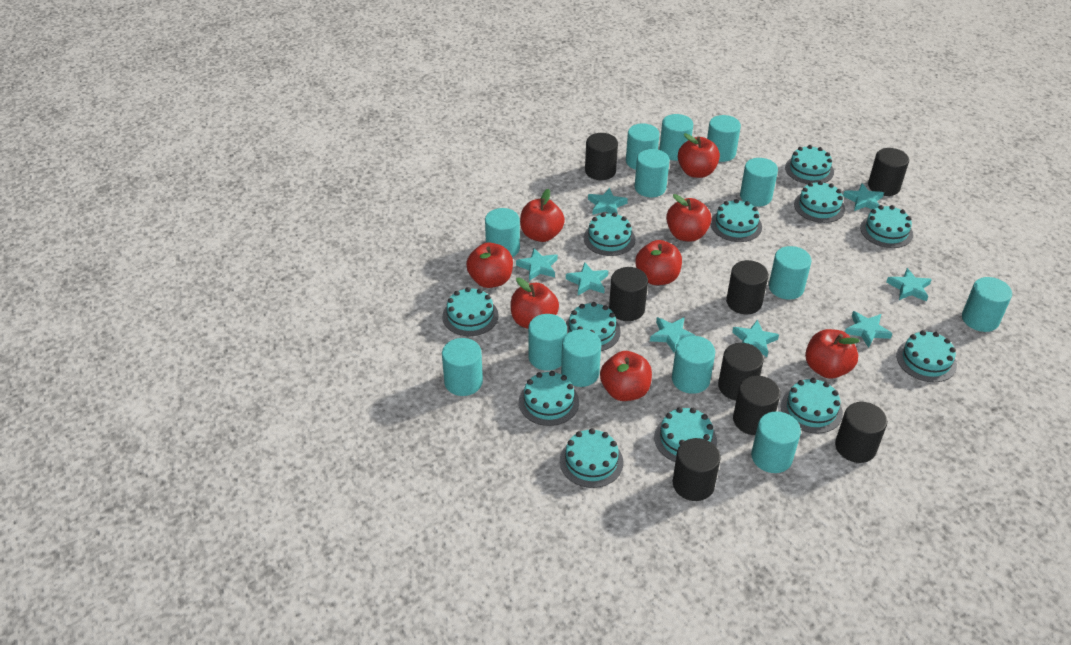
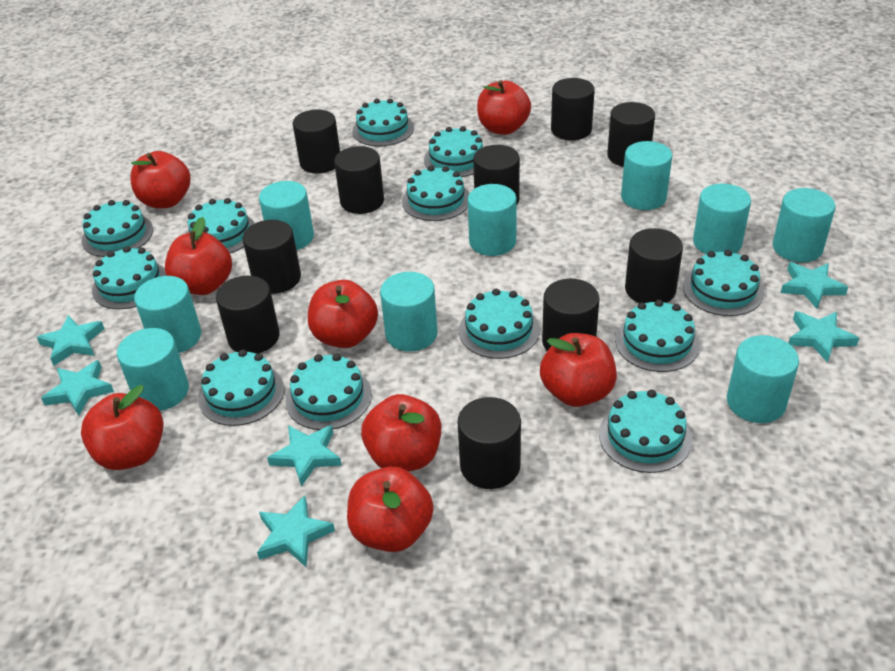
black cylinder: [585,133,618,180] [609,267,648,321] [673,438,721,501] [718,343,764,401] [726,260,769,314] [733,375,780,435] [835,402,887,463] [868,148,909,196] = 8 -> [216,276,280,354] [242,220,301,294] [293,109,340,173] [334,146,384,214] [458,397,521,489] [473,145,520,206] [542,279,599,351] [551,78,595,140] [607,102,655,167] [625,228,683,303] = 10
turquoise cylinder: [442,338,483,396] [485,208,520,257] [528,314,567,371] [561,329,601,387] [626,123,659,170] [635,149,670,197] [659,114,693,161] [672,336,715,394] [707,115,741,162] [740,158,778,207] [751,411,801,473] [769,246,812,300] [962,277,1012,332] = 13 -> [117,328,189,411] [134,276,201,353] [259,181,314,250] [380,272,438,352] [468,184,517,256] [621,141,672,210] [693,184,751,254] [727,335,799,423] [773,188,836,262] = 9
turquoise star: [516,248,558,281] [566,262,608,295] [588,188,628,215] [650,317,695,353] [732,319,779,357] [843,183,884,211] [845,311,892,348] [886,268,932,302] = 8 -> [37,315,105,366] [41,360,114,416] [257,495,335,567] [267,425,342,487] [781,262,848,309] [789,311,859,363] = 6

